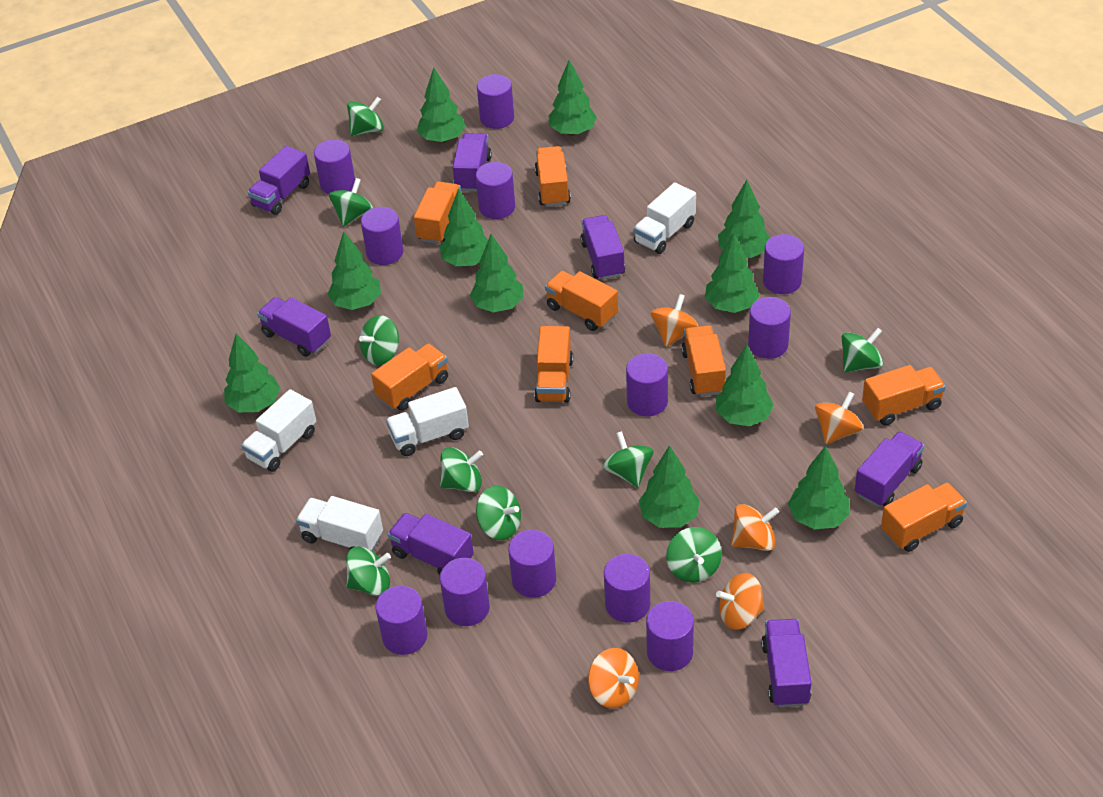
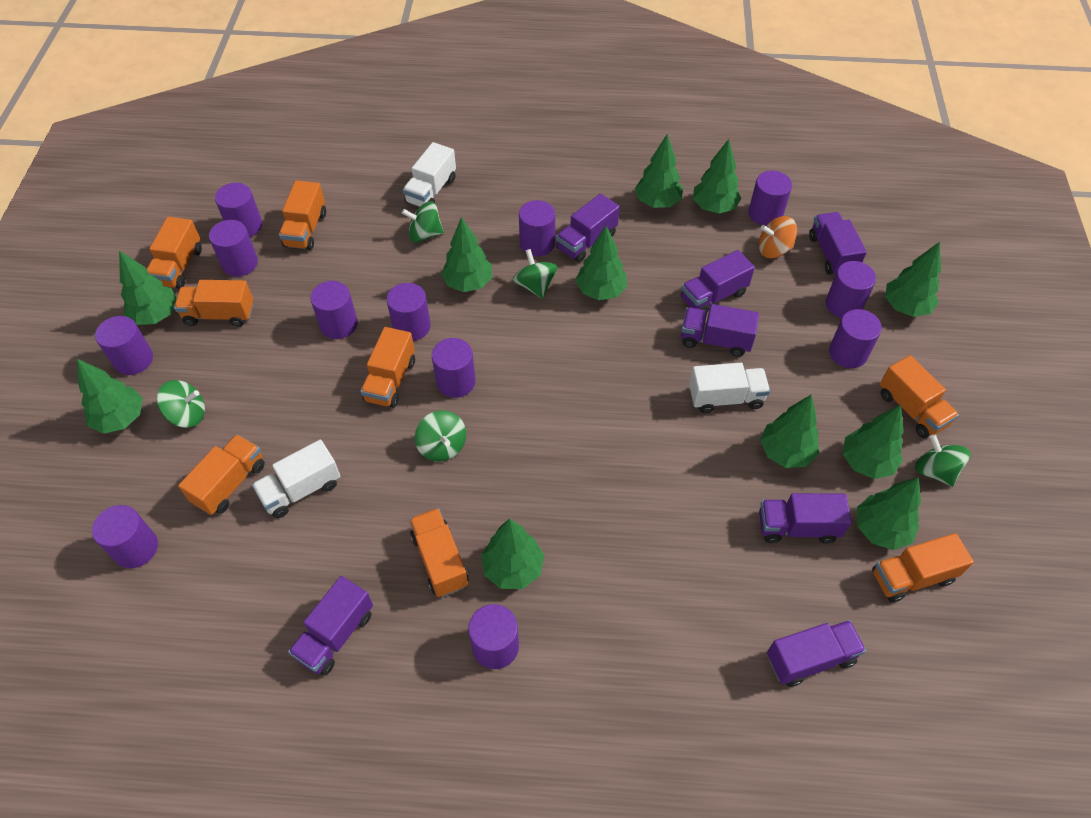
green spinning top: [329,178,373,227] [346,546,391,596] [347,97,384,136] [359,315,399,365] [440,447,483,492] [476,486,521,540] [602,431,654,488] [666,527,722,583] [842,328,883,373] = 9 -> [157,380,205,428] [402,201,444,243] [415,410,466,462] [513,249,557,299] [915,434,971,487] = 5
orange spinning top: [588,648,639,709] [650,294,698,347] [716,573,765,630] [731,504,779,551] [815,391,864,444] = 5 -> [759,216,797,258] = 1
white truck: [241,389,316,472] [296,496,383,551] [386,387,469,456] [634,182,696,254] = 4 -> [252,440,340,518] [403,142,456,207] [689,363,770,413] = 3

